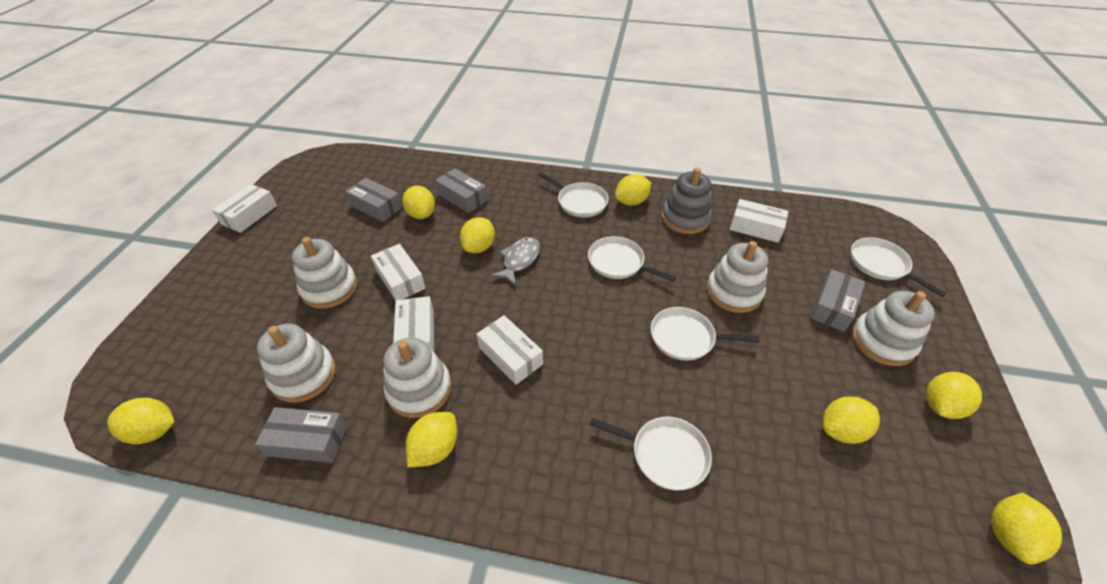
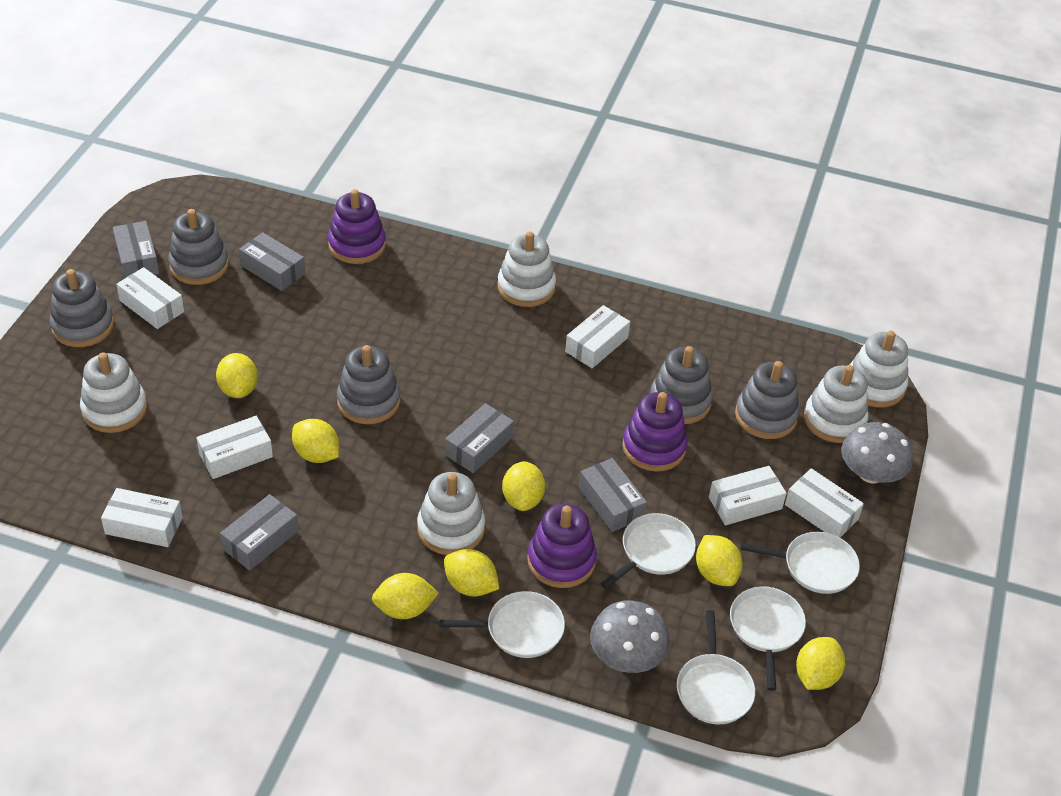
grey box: [255,407,347,463] [345,178,402,222] [435,168,488,213] [810,269,865,332] = 4 -> [113,221,159,278] [220,494,299,571] [239,232,305,291] [445,403,514,473] [579,458,647,532] = 5
grey fish: [491,237,540,286] = 1 -> none = 0
grey mushroom: none = 0 -> [590,600,670,673] [841,422,913,483] = 2
grey stacking toy: [661,168,712,234] = 1 -> [49,269,114,347] [168,209,229,285] [337,345,400,424] [650,346,713,424] [735,361,799,439] = 5
purple stacking toy: none = 0 -> [328,189,386,264] [527,504,597,588] [622,392,687,472] = 3
white box: [212,184,277,233] [371,244,426,301] [393,296,434,352] [477,315,543,385] [729,199,788,243] = 5 -> [101,488,183,547] [116,267,184,329] [196,416,273,479] [565,305,630,368] [709,466,787,525] [785,468,864,537] = 6
yellow lemon: [107,398,174,444] [402,186,435,219] [406,412,457,468] [460,217,495,253] [615,174,651,206] [823,397,880,444] [926,372,982,419] [991,493,1062,564] = 8 -> [216,353,258,398] [292,419,339,463] [372,573,439,619] [444,549,499,597] [502,461,545,511] [696,535,742,586] [796,637,845,690] = 7

